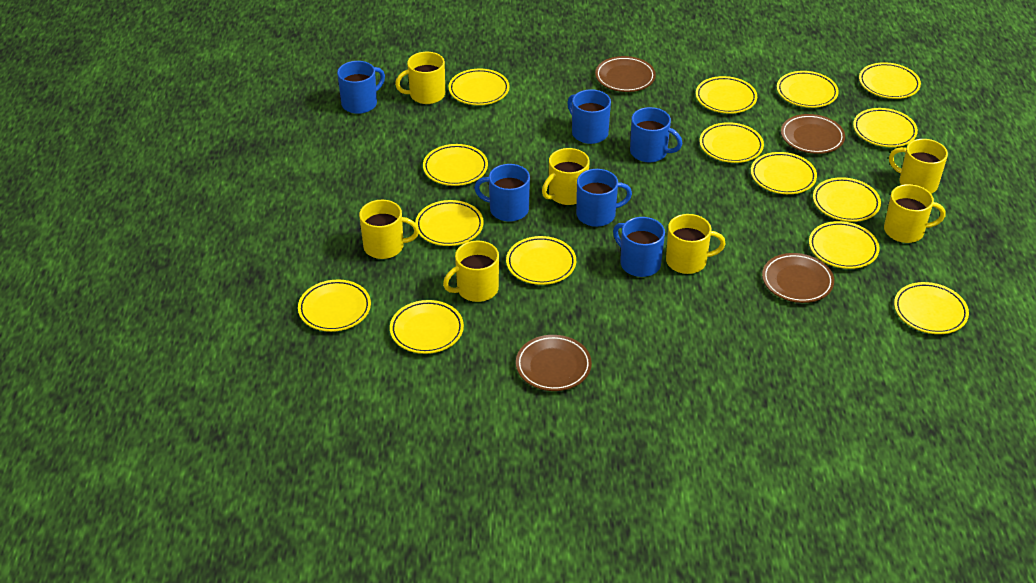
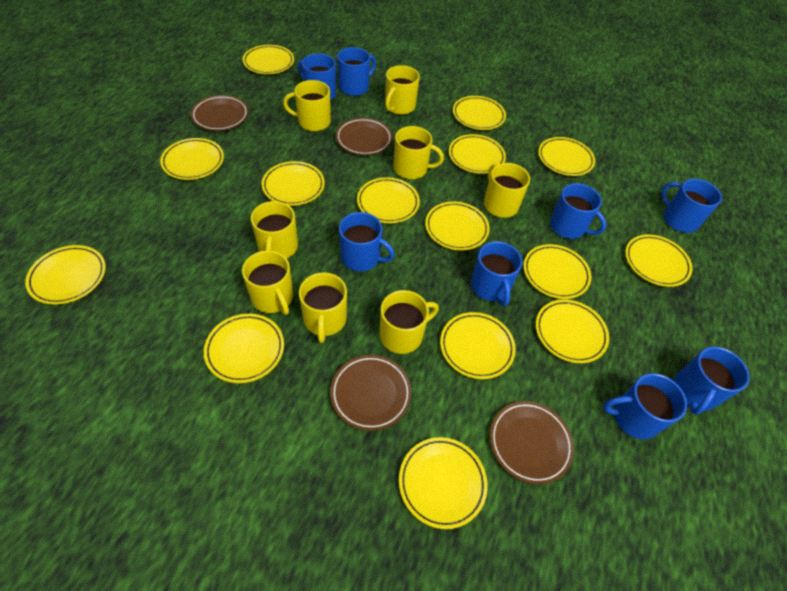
blue mug: [337,61,385,114] [474,164,530,222] [567,89,611,144] [576,169,632,227] [613,217,665,277] [630,107,682,163] = 6 -> [298,53,336,100] [337,47,376,96] [339,212,395,271] [471,241,522,306] [550,183,607,239] [603,373,687,439] [661,179,722,233] [674,347,750,415] = 8
yellow mug: [359,200,419,259] [395,52,445,104] [443,241,499,302] [542,148,590,205] [666,214,726,274] [884,184,946,243] [889,139,948,194] = 7 -> [242,250,293,315] [251,201,298,259] [283,80,331,131] [299,272,347,343] [380,290,439,354] [385,65,420,115] [393,126,444,179] [484,163,530,218] = 8

